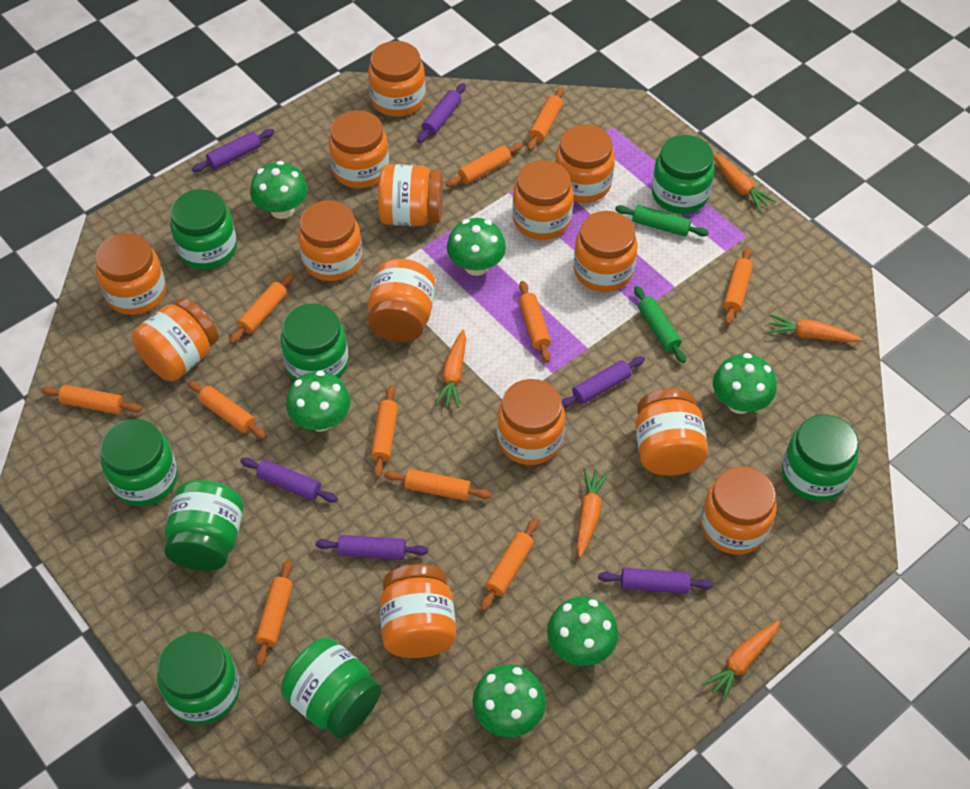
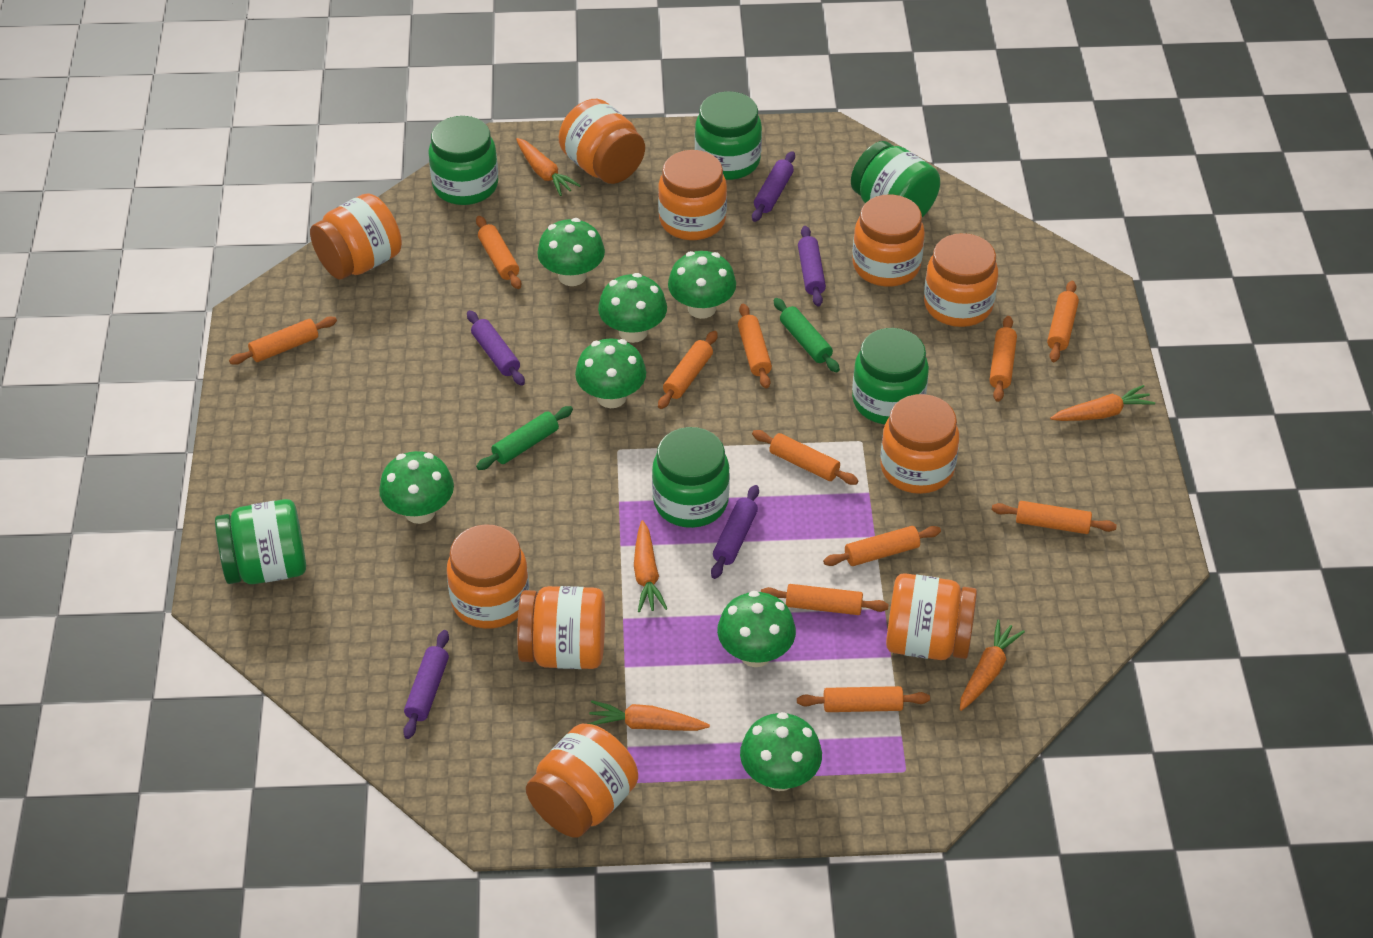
green jar: [100,419,178,506] [157,632,240,725] [164,480,244,571] [170,189,237,270] [280,304,349,381] [281,637,382,738] [652,135,715,214] [782,414,859,501] = 8 -> [215,499,306,584] [428,116,498,205] [652,427,730,528] [695,91,762,180] [851,141,940,217] [852,328,929,424] = 6
green mushroom: [250,161,308,219] [286,371,350,432] [447,218,506,276] [472,664,546,737] [547,596,618,666] [713,353,777,414] = 6 -> [379,451,454,524] [537,218,605,286] [575,338,646,408] [598,273,667,343] [668,251,736,319] [717,591,796,667] [740,712,822,791] = 7
orange jar: [95,233,166,315] [132,297,219,381] [298,200,362,281] [329,110,389,188] [368,41,426,117] [368,259,436,342] [378,164,443,226] [380,564,456,658] [497,379,565,465] [512,160,574,240] [555,124,615,203] [574,211,637,292] [635,388,708,476] [701,466,777,555] = 14 -> [310,193,402,280] [447,524,529,629] [517,586,605,669] [526,724,638,838] [559,99,645,184] [658,150,727,240] [852,194,925,287] [880,394,959,494] [886,573,977,660] [924,233,998,327] = 10
purple rolling pin: [192,129,274,172] [240,457,338,503] [315,535,428,560] [417,83,466,143] [561,356,645,408] [598,568,713,594] = 6 -> [403,630,449,739] [467,310,525,386] [711,485,759,579] [752,151,795,222] [798,226,826,307] = 5

